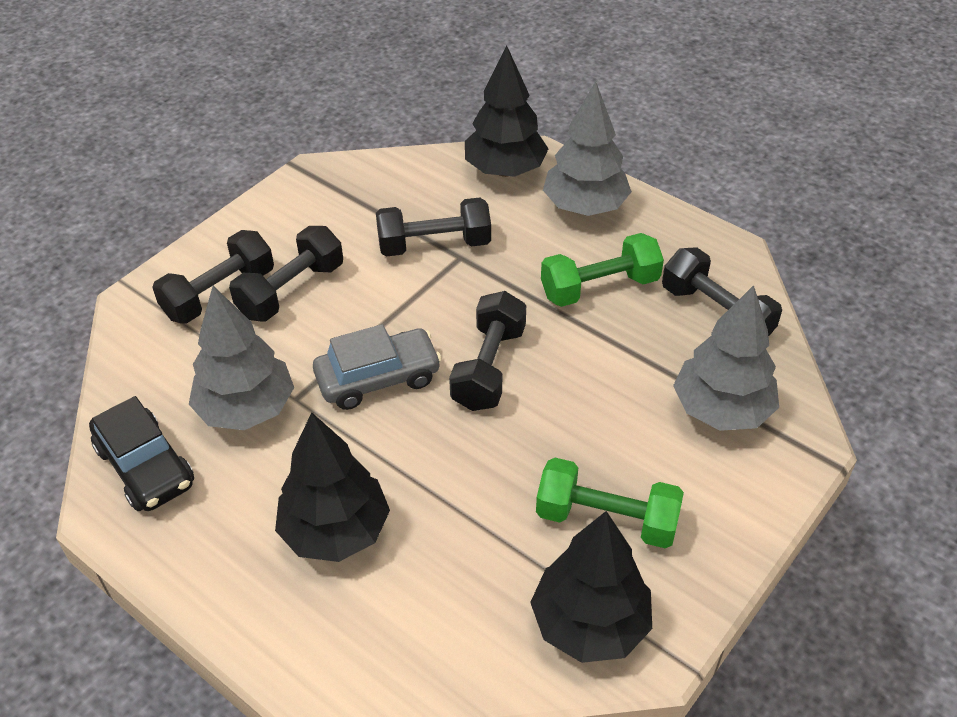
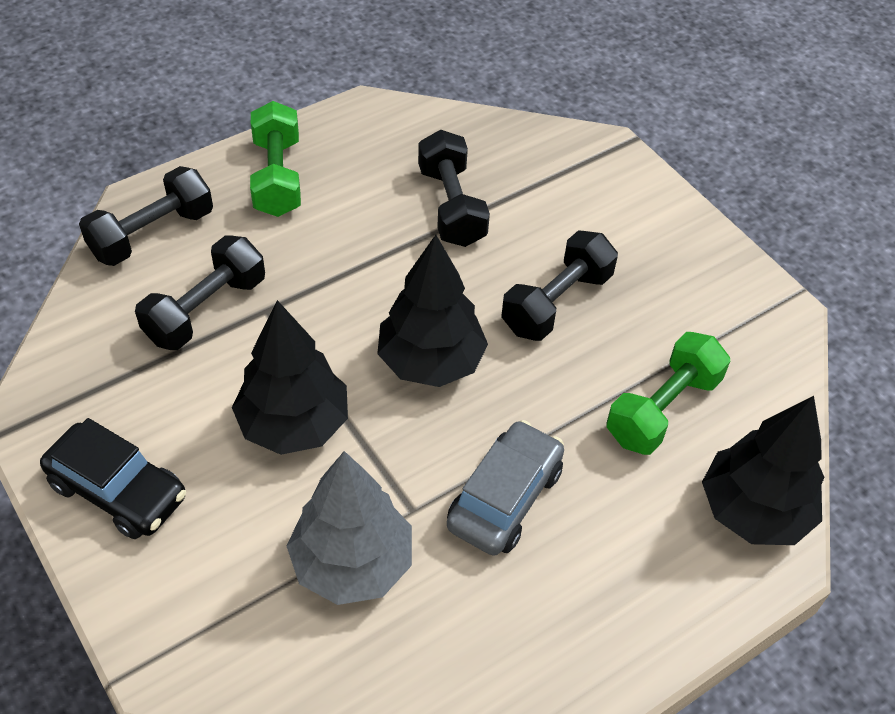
black dumbbell: [152,230,274,324] [229,226,343,321] [376,197,491,257] [449,291,526,411] [662,247,782,337] = 5 -> [79,166,213,266] [135,235,265,350] [418,130,490,247] [501,230,618,341] = 4
grey tree: [189,286,294,430] [543,81,632,216] [673,285,779,431] = 3 -> [287,451,412,605] = 1

